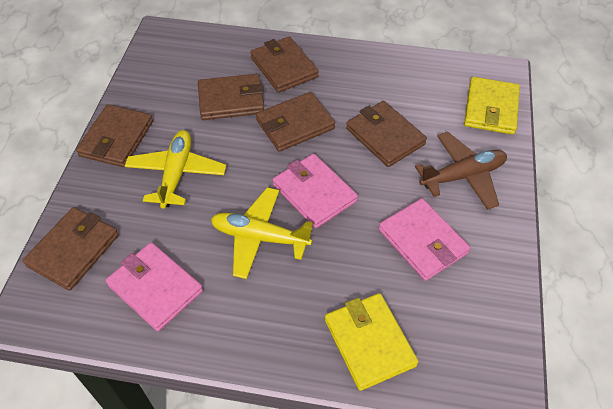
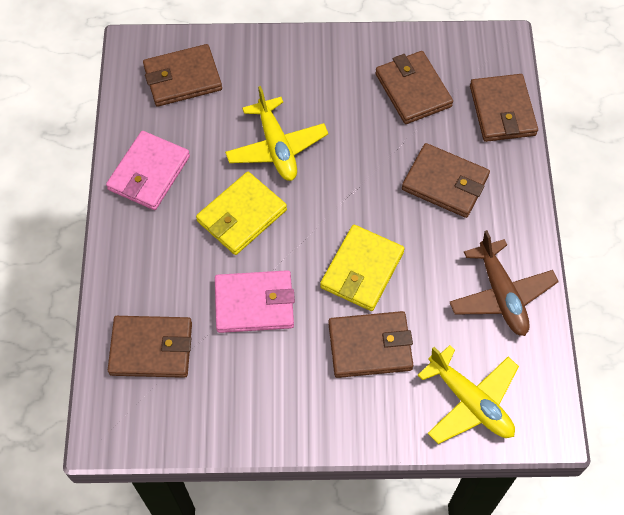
pink wallet: [106,242,203,331] [273,154,358,228] [379,198,470,281] = 3 -> [106,131,190,210] [215,270,295,333] = 2

